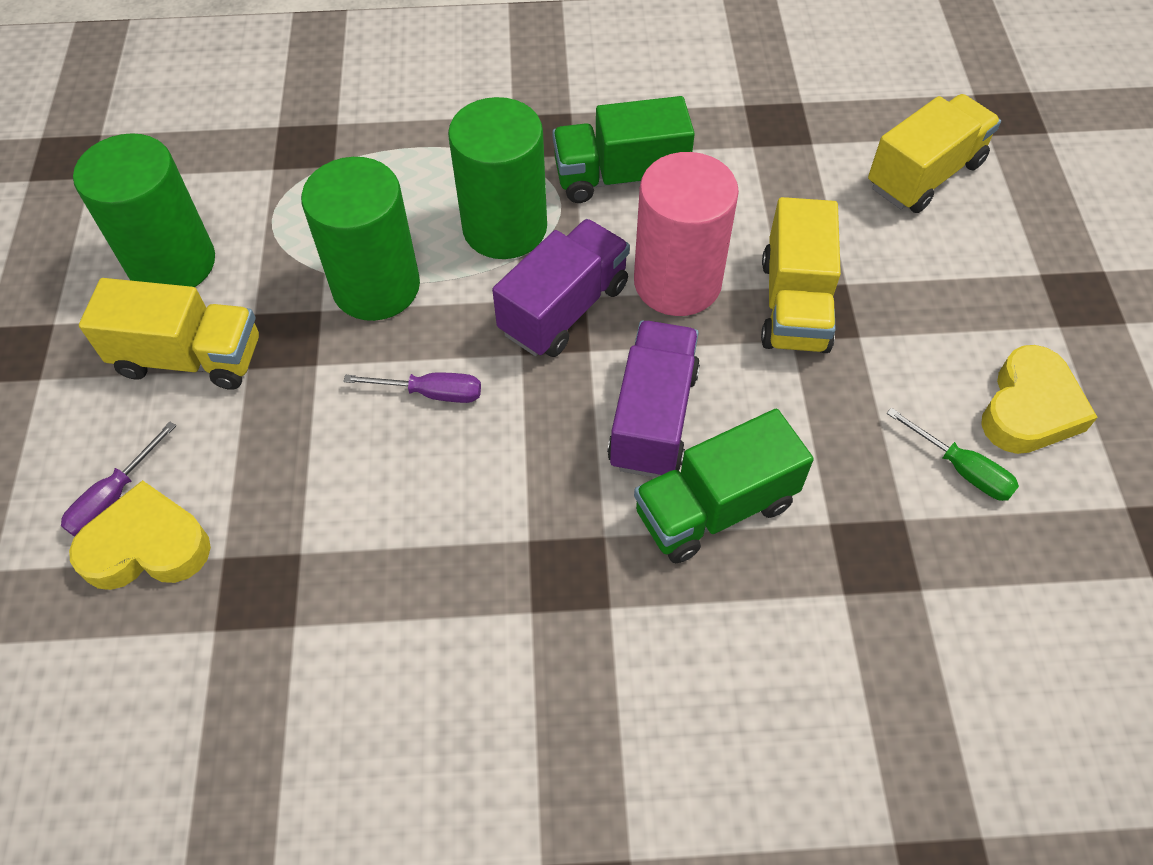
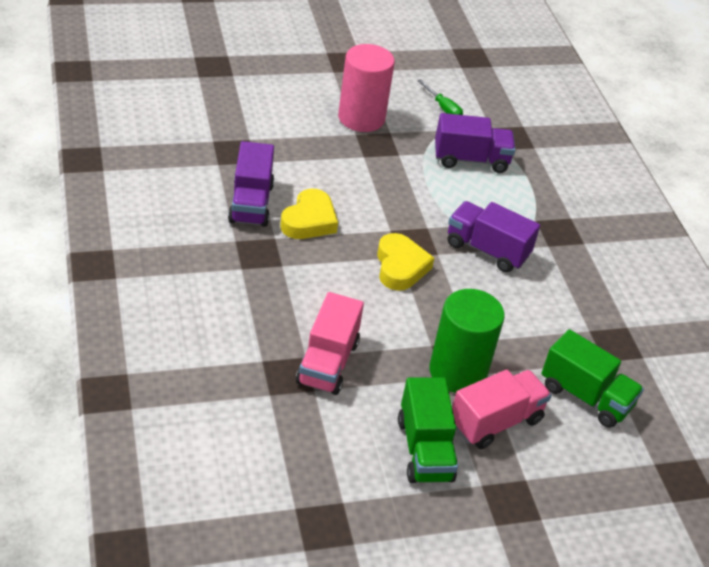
green cylinder: [73,133,215,287] [301,157,420,321] [448,97,547,259] = 3 -> [430,289,505,393] = 1
pink truck: none = 0 -> [296,292,364,395] [452,370,552,449] = 2
purple screwdriver: [61,422,176,536] [343,373,481,403] = 2 -> none = 0
purple truck: [492,219,630,357] [607,321,700,478] = 2 -> [228,141,274,227] [435,113,516,173] [448,201,540,272] = 3
yellow truck: [79,278,259,390] [761,197,841,353] [868,94,1001,213] = 3 -> none = 0

